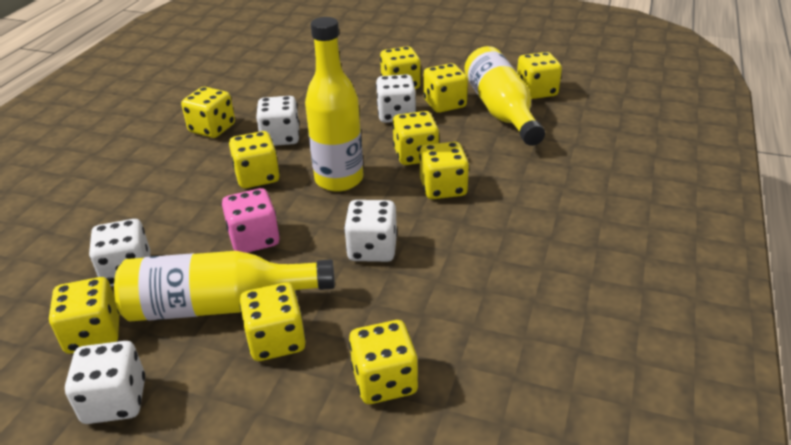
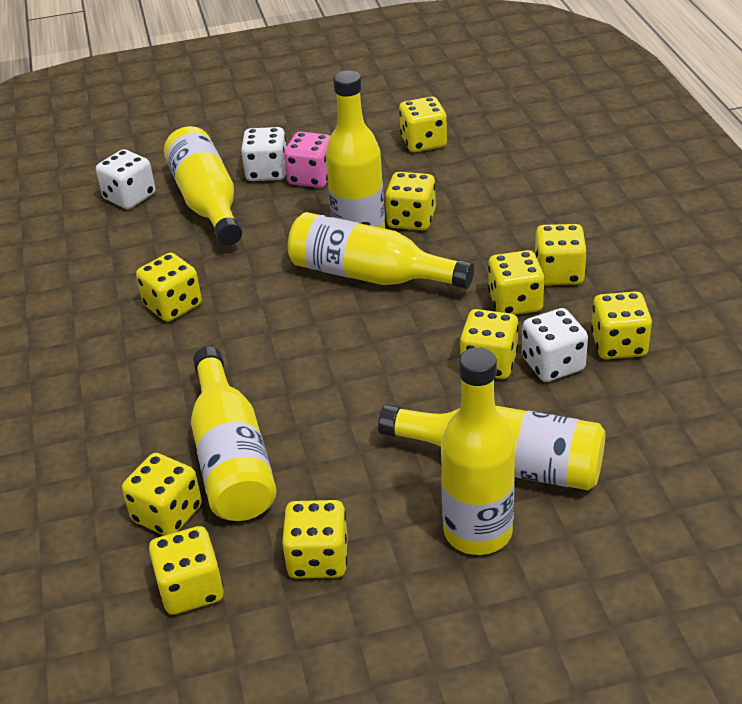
white dice: [65,341,145,424] [89,219,151,287] [256,96,300,146] [344,200,397,262] [376,74,416,123] = 5 -> [96,149,156,209] [241,127,286,181] [522,308,588,382] = 3
yellow bottle: [114,251,335,321] [305,17,363,192] [464,46,545,146] = 3 -> [164,126,242,245] [191,347,277,521] [288,212,474,289] [326,71,385,229] [378,404,605,490] [441,347,515,555] = 6

